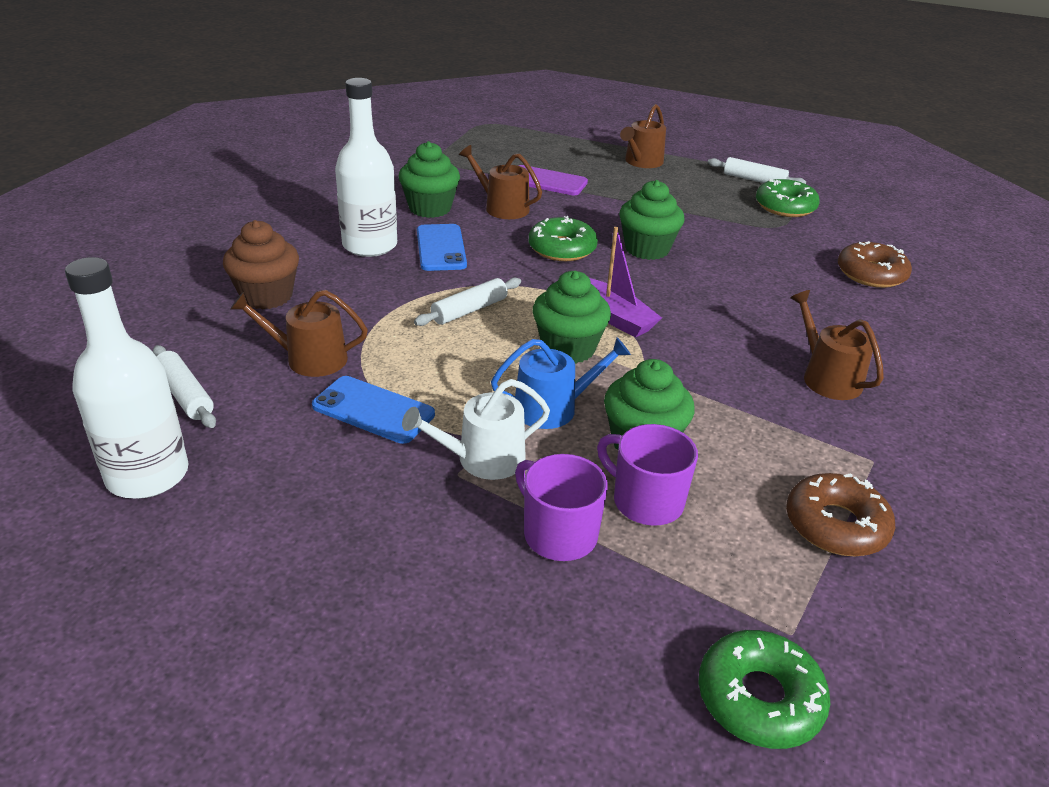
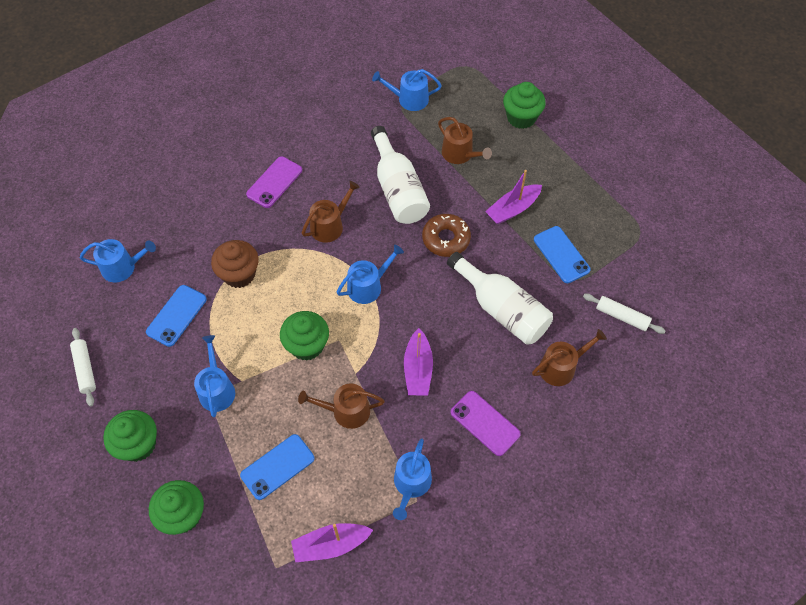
blue phone: [312,376,435,444] [417,224,467,271] = 2 -> [146,285,207,347] [240,434,314,500] [534,226,591,283] = 3
blue watering can: [491,337,631,429] = 1 -> [80,239,156,282] [194,335,235,417] [336,245,404,304] [372,69,442,111] [393,438,432,520] = 5
brown donut: [786,473,895,556] [838,241,912,288] = 2 -> [422,214,471,257] = 1
green donut: [529,216,598,261] [699,630,830,749] [756,179,820,217] = 3 -> none = 0
purple boat: [590,227,662,337] = 1 -> [291,523,373,562] [404,328,433,396] [485,170,542,224] = 3
purple mug: [515,454,608,561] [597,424,698,526] = 2 -> none = 0
purple phone: [519,165,588,195] = 1 -> [246,156,302,208] [450,391,521,456] = 2
white rolling pin: [153,345,216,428] [414,277,521,326] [708,157,806,184] = 3 -> [70,328,96,407] [583,294,665,334] = 2
white watering can: [402,379,550,480] = 1 -> none = 0

